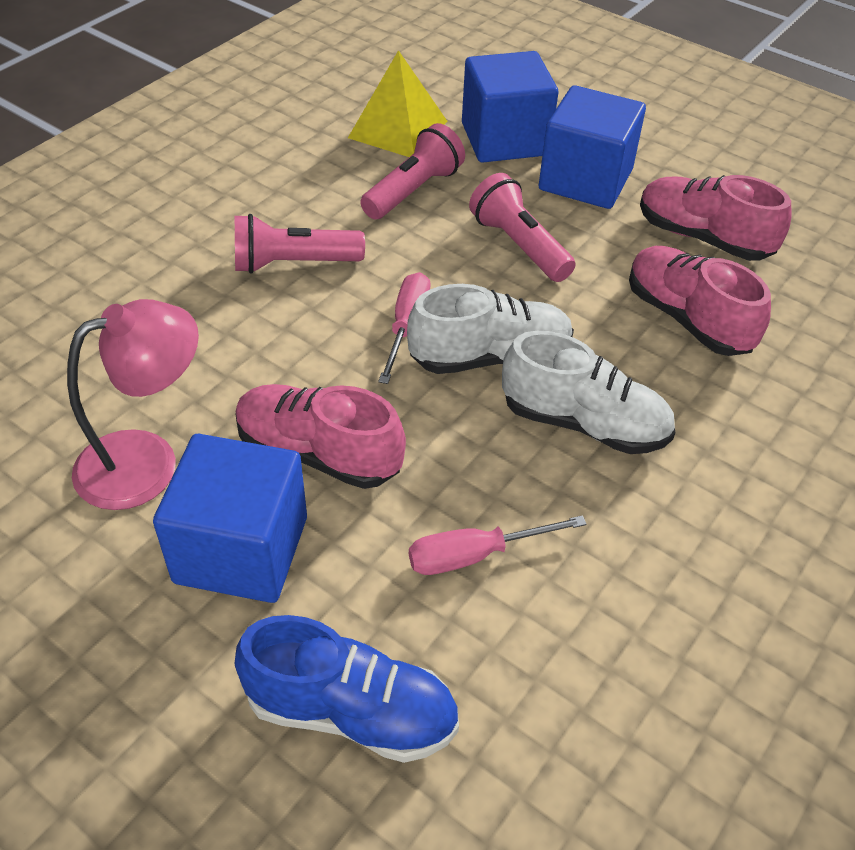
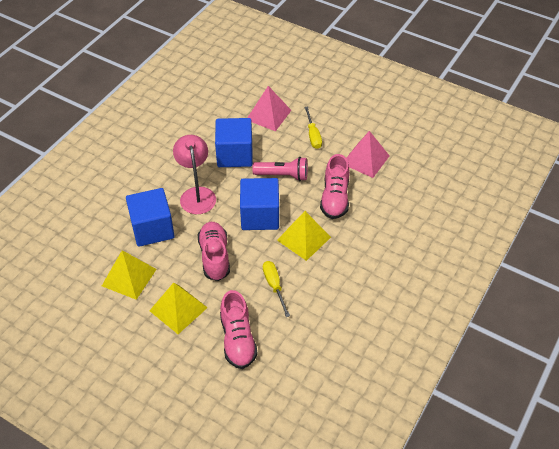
blue shoe: [235,615,459,763] = 1 -> none = 0
pink flashlight: [235,214,365,274] [360,123,465,219] [469,173,576,282] = 3 -> [252,157,308,181] = 1
pink pyramid: none = 0 -> [247,86,292,131] [346,131,390,178] = 2
pink screwdriver: [378,272,430,384] [409,515,587,575] = 2 -> none = 0
white shoe: [407,284,574,374] [502,331,675,454] = 2 -> none = 0
yellow pyramid: [348,50,447,157] = 1 -> [102,250,157,300] [150,282,208,334] [277,211,331,261] = 3
yellow screwdriver: none = 0 -> [263,261,290,317] [305,107,322,149] = 2

